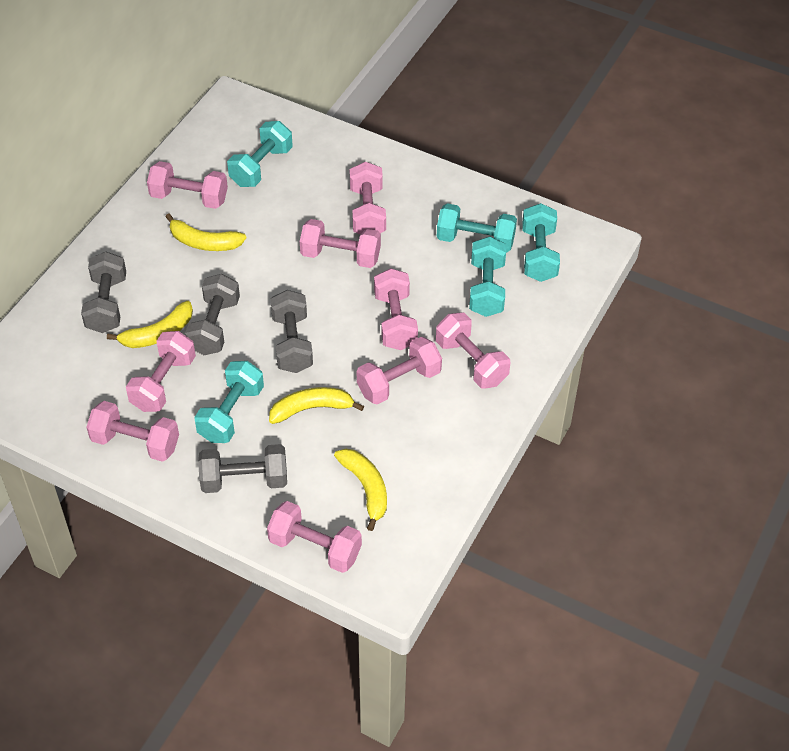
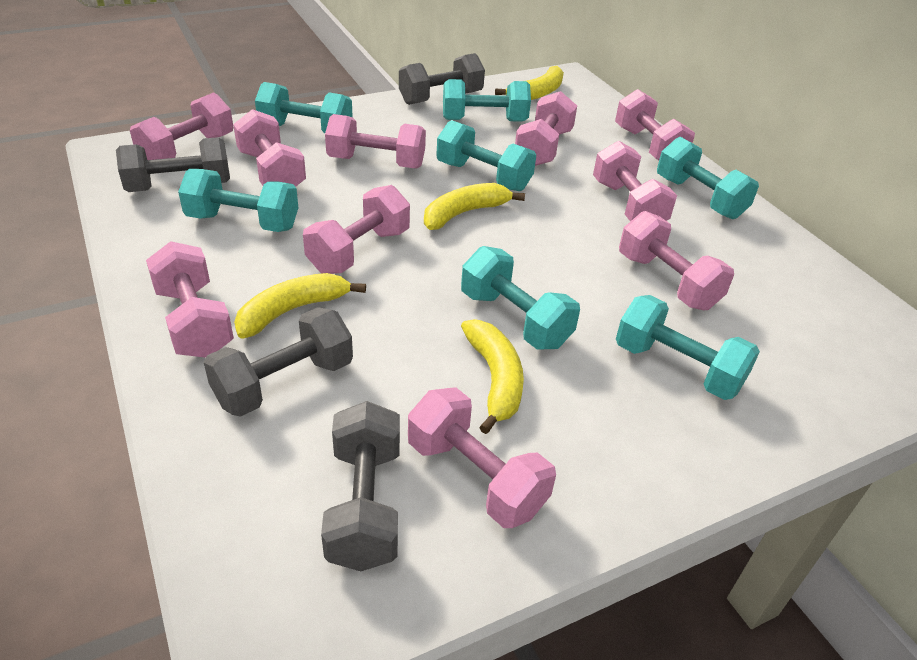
pink dumbbell: [86,401,179,462] [126,331,196,412] [147,161,228,209] [267,501,362,573] [300,219,381,268] [350,162,386,235] [357,337,442,404] [374,268,418,350] [436,313,510,389] = 9 -> [130,92,234,160] [146,241,234,358] [233,109,306,187] [303,185,410,274] [325,114,426,168] [408,387,556,528] [515,91,577,166] [593,141,677,221] [615,89,695,160] [619,211,734,310] = 10
turquoise dumbbell: [194,361,264,443] [227,121,293,187] [437,203,517,252] [469,237,506,317] [522,203,560,282] = 5 -> [178,169,298,232] [255,82,353,133] [436,120,536,191] [443,79,531,122] [461,246,580,349] [616,295,760,400] [657,137,759,219] = 7

